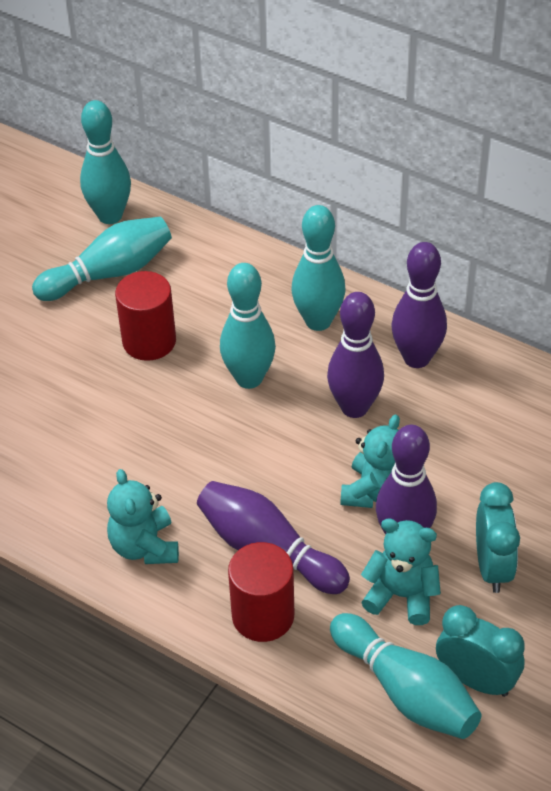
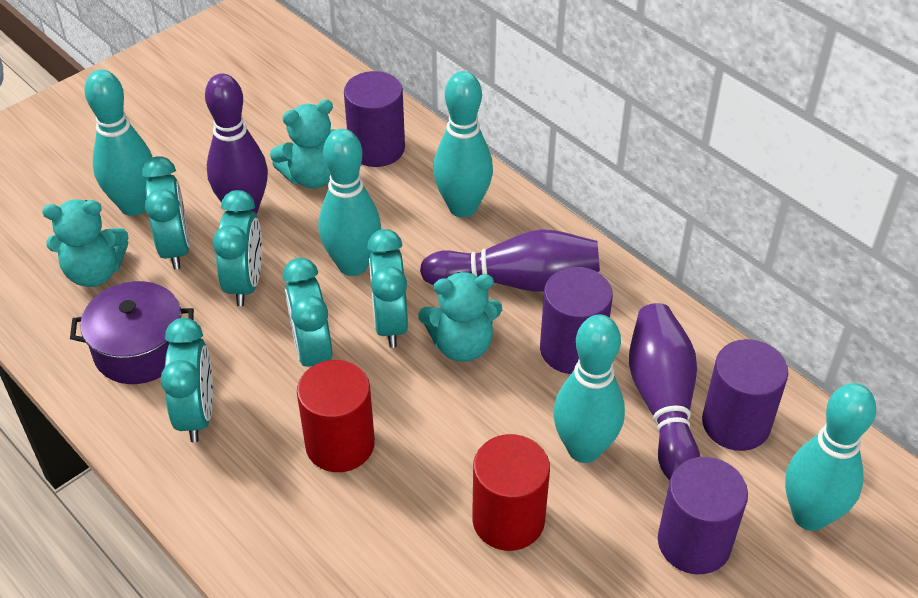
purple bowling pin: [197,481,350,594] [327,292,384,418] [376,425,437,535] [391,242,447,368] = 4 -> [205,73,268,214] [420,229,600,292] [629,303,700,480] = 3
purple cylinder: none = 0 -> [344,71,405,167] [540,267,613,374] [658,457,748,574] [702,339,788,451] = 4
purple pot: none = 0 -> [70,281,194,384] = 1
turquoise clock: [436,605,525,697] [476,482,520,593] = 2 -> [142,156,189,269] [161,318,213,442] [213,190,262,306] [283,258,332,367] [367,229,408,348] = 5

